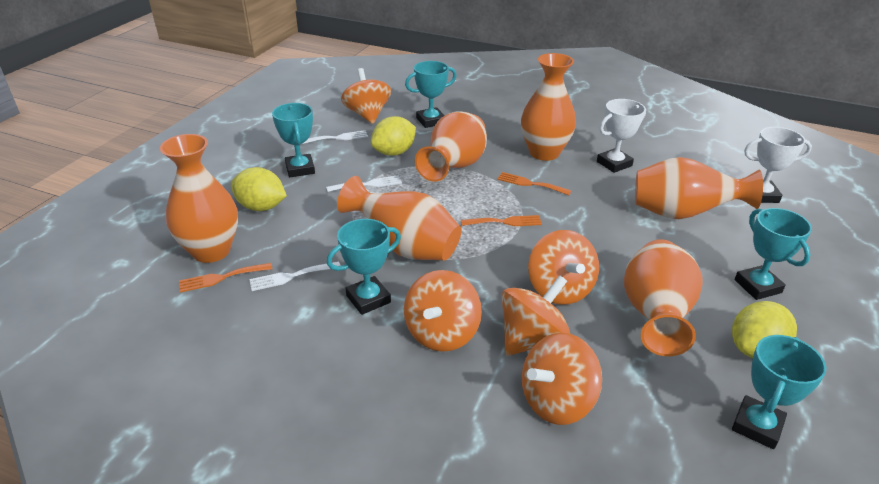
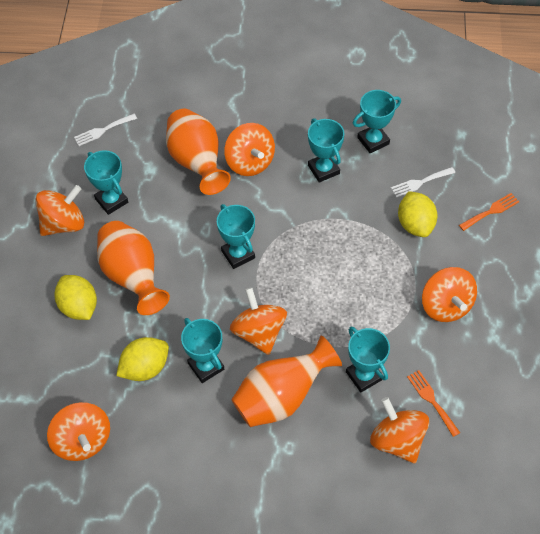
orange fork: [179,263,272,293] [461,215,542,226] [497,172,571,195] = 3 -> [407,370,460,437] [459,193,519,231] = 2
orange spinning top: [341,68,391,124] [404,270,482,352] [501,275,570,356] [522,333,602,425] [528,230,599,305] = 5 -> [36,185,84,236] [47,402,110,461] [225,123,275,176] [230,287,287,355] [370,397,429,463] [422,267,477,322] = 6
orange vase: [160,134,238,263] [337,176,461,261] [415,111,487,182] [521,53,576,161] [624,239,703,356] [635,157,763,219] = 6 -> [97,221,170,315] [166,109,231,195] [232,335,342,427] = 3
turquoise trophy: [272,103,315,177] [327,219,401,315] [405,61,457,128] [732,335,826,449] [735,208,812,300] = 5 -> [84,150,128,215] [181,318,224,383] [217,204,255,269] [308,118,344,183] [346,327,390,393] [353,90,401,153] = 6
white fork: [249,262,340,291] [302,130,368,144] [326,175,402,192] = 3 -> [74,114,137,146] [391,167,455,198] = 2
white trophy: [597,99,646,173] [744,127,812,203] = 2 -> none = 0

